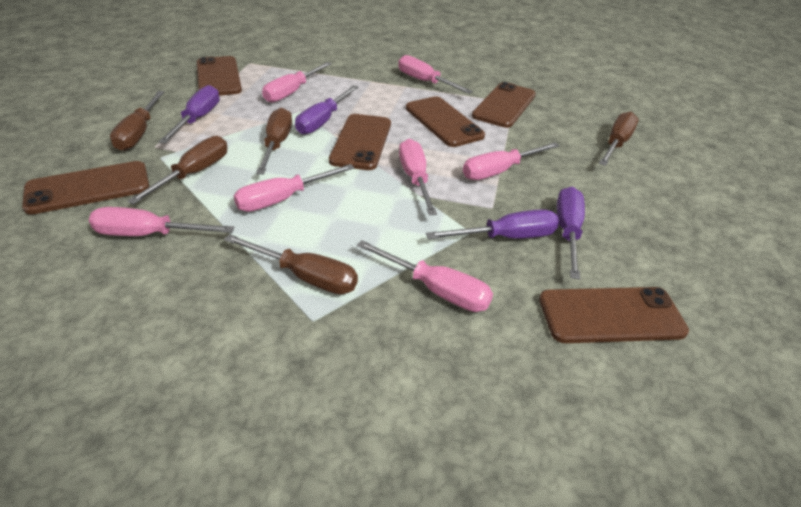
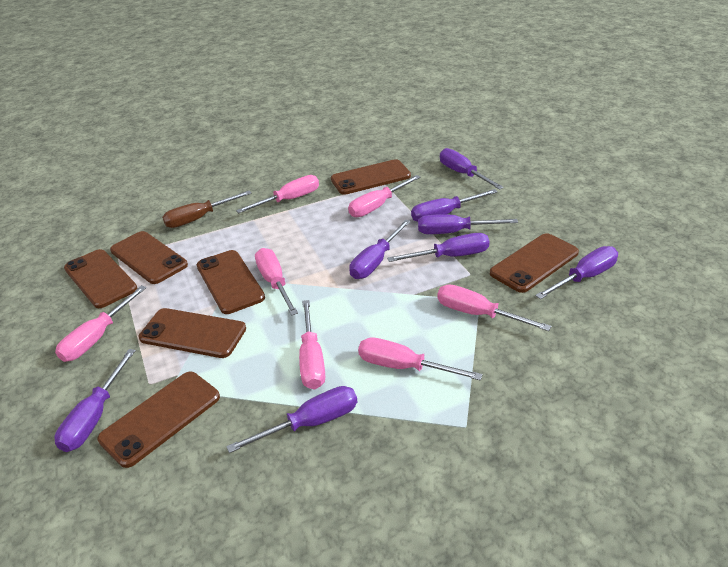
brown phone: [22,161,150,215] [197,56,242,96] [329,114,391,170] [406,96,485,147] [472,82,536,128] [539,287,689,343] = 6 -> [64,249,137,308] [97,372,220,468] [110,231,188,284] [139,308,246,358] [197,250,265,314] [331,159,411,195] [490,233,579,293] = 7
brown screwdriver: [110,91,165,151] [127,136,227,205] [224,234,358,294] [256,108,292,174] [599,112,639,166] = 5 -> [162,191,252,228] = 1
purple screwdriver: [159,85,220,144] [295,85,358,135] [426,209,559,239] [557,187,585,280] = 4 -> [54,349,136,452] [226,386,357,453] [349,219,411,279] [387,233,490,262] [411,189,498,222] [418,214,518,234] [440,148,504,190] [535,246,618,299] = 8

